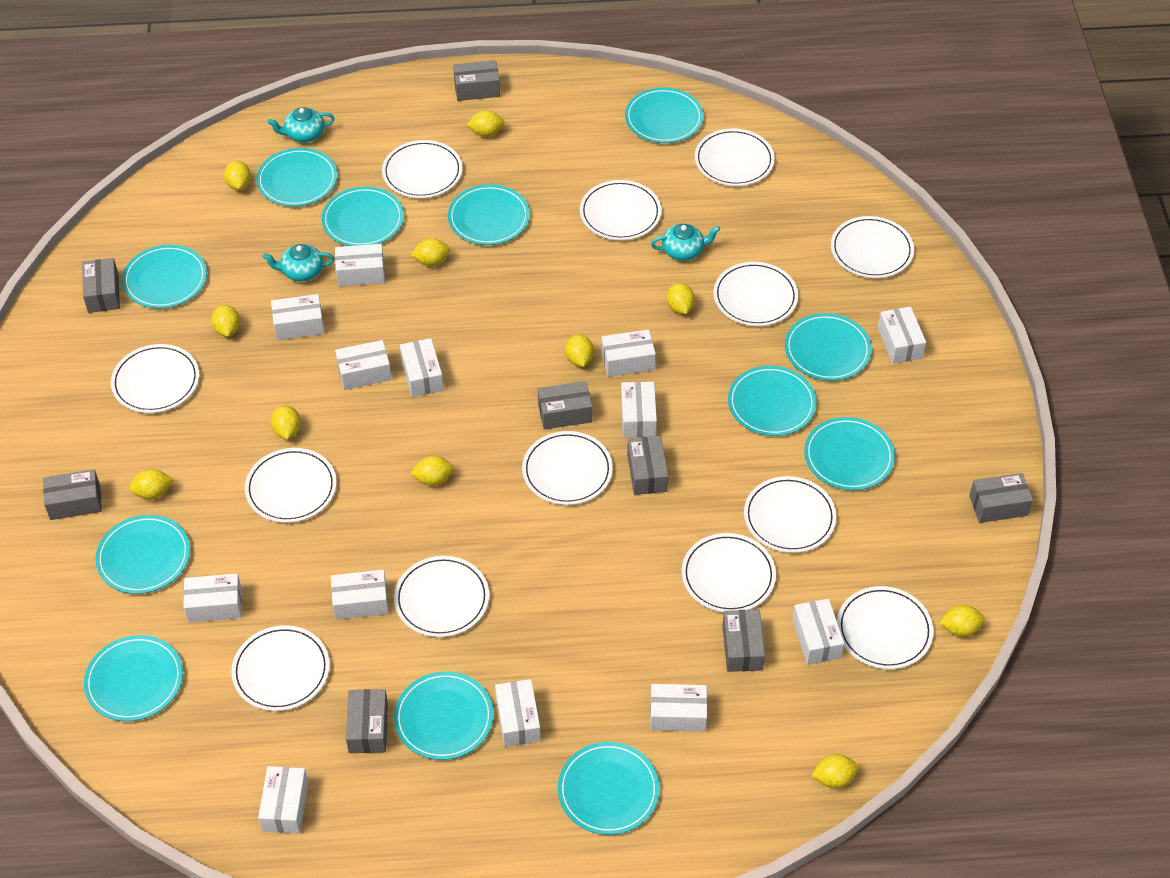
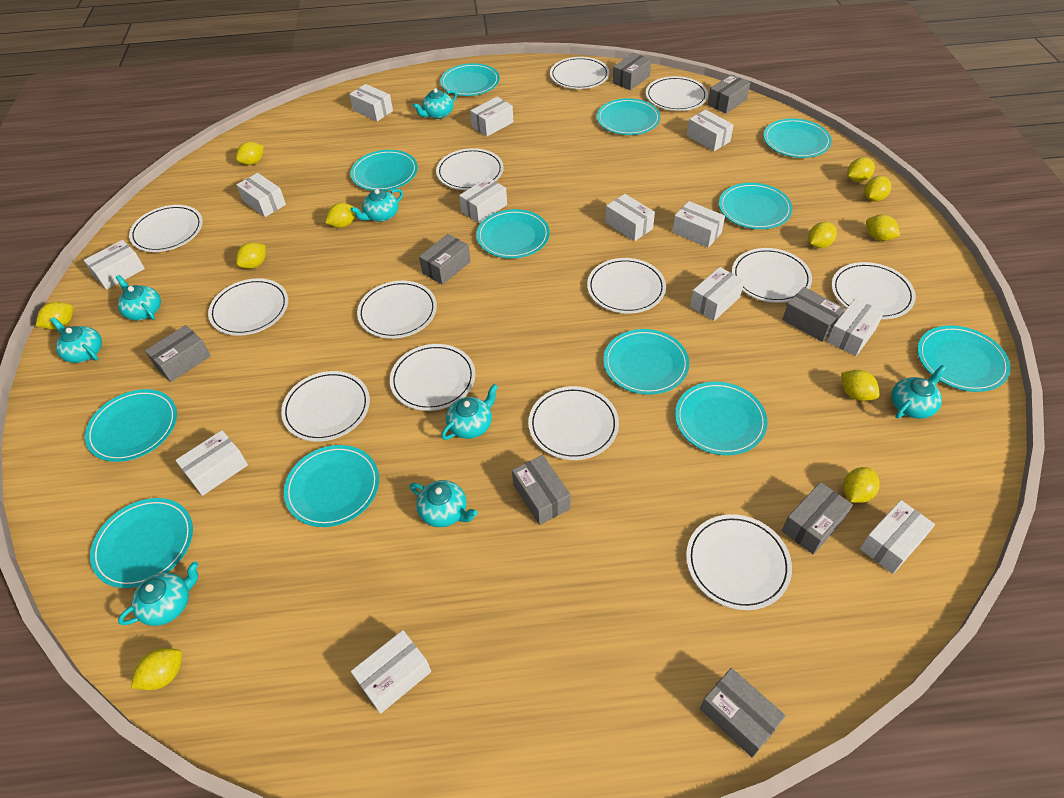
turquoise teapot: [262,244,335,282] [267,107,335,143] [651,224,720,261] = 3 -> [51,317,102,363] [116,275,161,320] [118,561,199,626] [350,189,403,222] [410,480,478,527] [413,88,457,119] [441,384,498,440] [892,365,946,419] = 8

